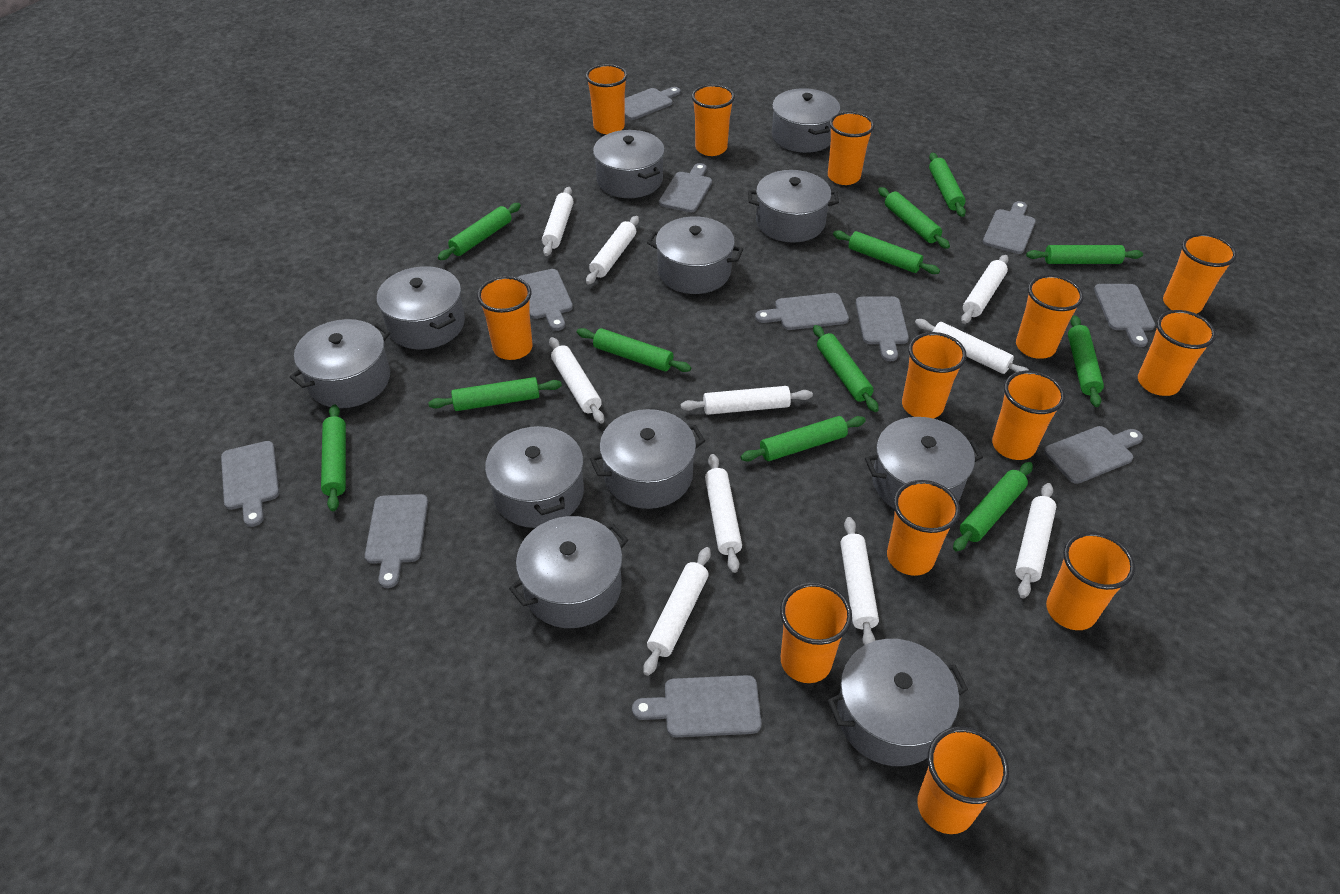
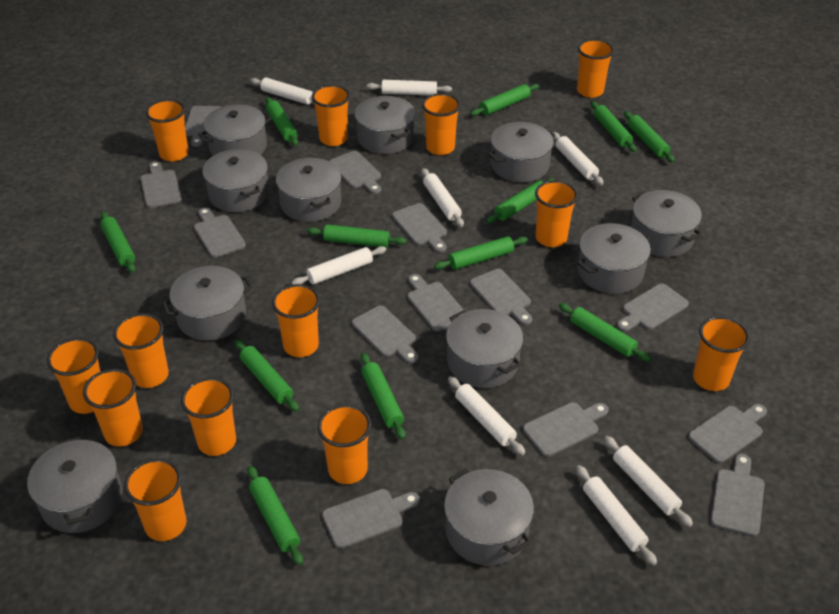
grey cutting board: [221,441,279,527] [365,494,428,588] [517,269,573,331] [625,87,680,120] [632,675,761,737] [659,163,712,213] [755,293,849,330] [856,296,909,361] [983,201,1036,254] [1044,426,1143,484] [1094,284,1155,347] = 11 -> [140,161,182,208] [185,106,220,147] [194,208,246,258] [322,489,420,549] [329,151,381,194] [352,306,419,364] [392,203,447,253] [407,274,464,331] [470,269,532,325] [523,402,609,457] [617,283,689,331] [688,404,767,463] [710,454,765,537] = 13
white rolling pin: [542,187,574,256] [549,337,604,424] [586,216,639,285] [643,547,711,676] [681,386,813,415] [705,454,742,573] [840,517,879,645] [915,319,1030,374] [961,255,1009,324] [1015,483,1057,598] = 10 -> [250,78,313,105] [292,246,387,285] [367,80,452,95] [421,168,464,227] [448,376,525,455] [553,132,604,185] [576,465,657,566] [604,436,693,527] = 8

